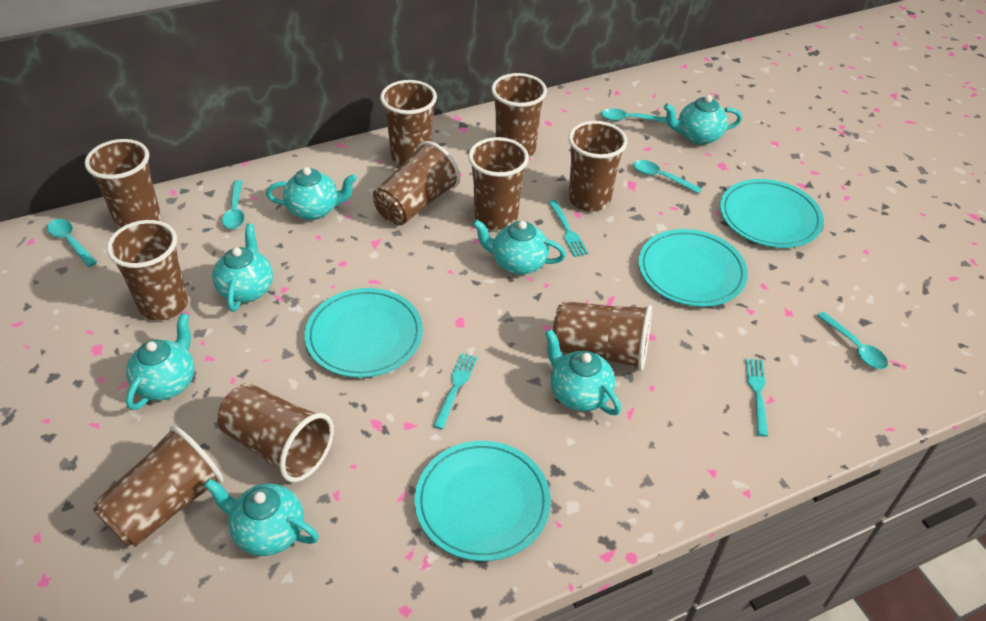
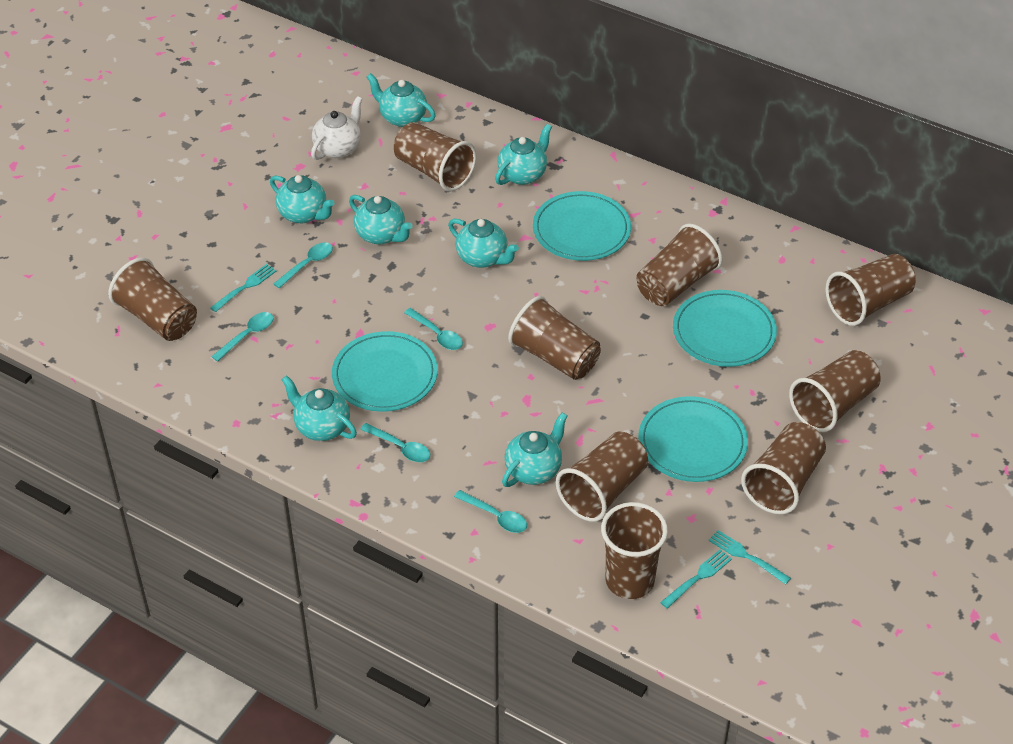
brown cup: [85,139,161,229] [93,426,223,547] [107,220,188,321] [217,383,334,482] [373,141,460,225] [380,80,437,166] [468,137,529,230] [491,73,547,157] [553,301,652,371] [568,121,627,212] = 10 -> [108,257,197,341] [394,122,476,191] [508,296,601,380] [556,431,648,522] [601,502,668,599] [637,224,723,306] [741,422,826,514] [789,350,881,432] [825,254,916,326] = 9
white teapot: none = 0 -> [311,96,362,160] = 1

